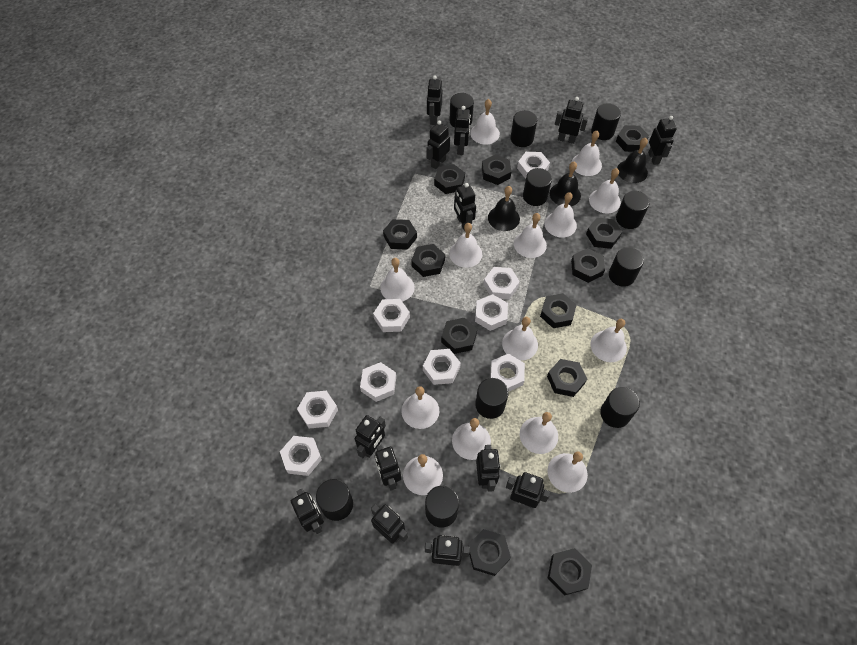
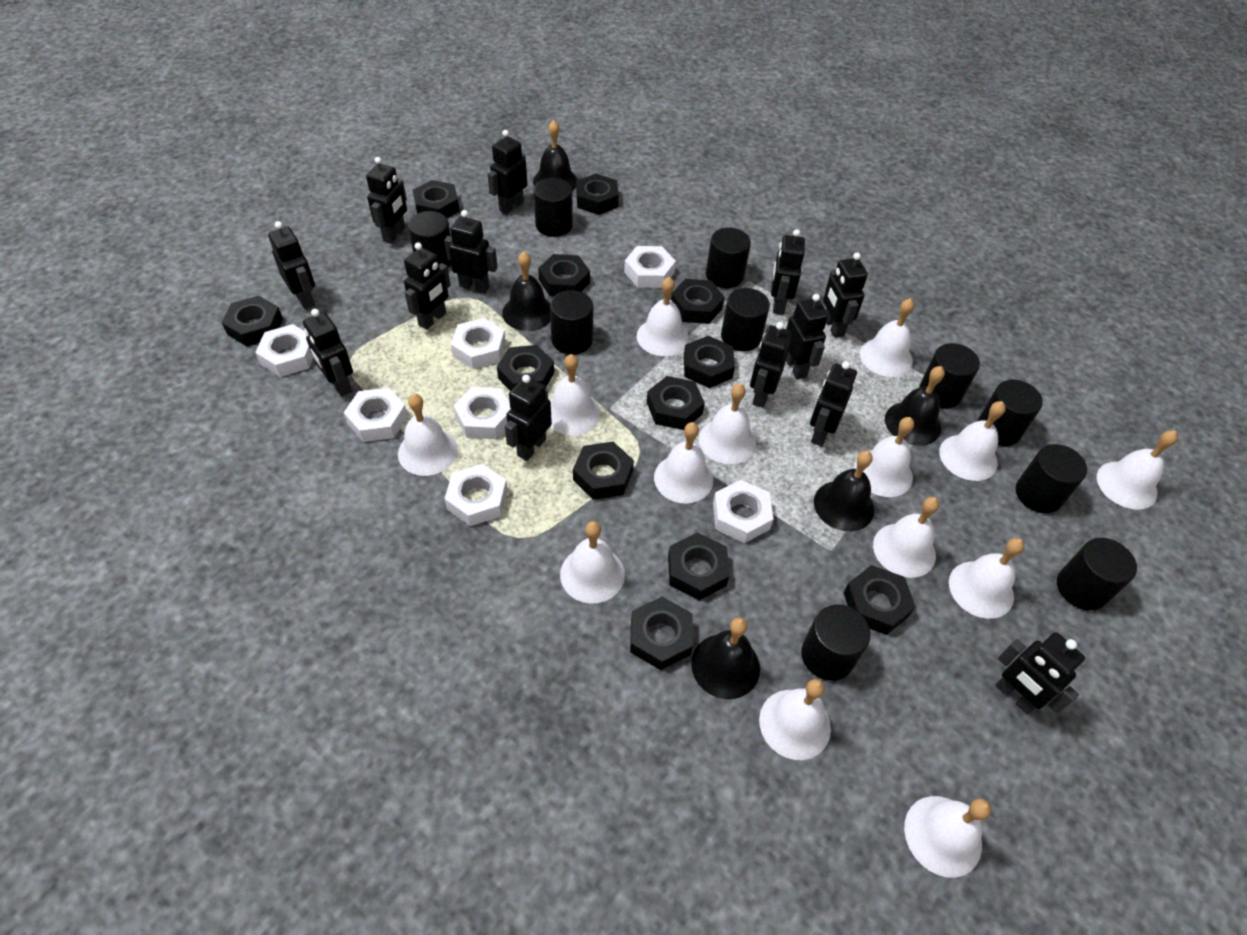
black bell: [488,186,520,231] [550,161,581,206] [617,138,648,183] = 3 -> [502,252,551,331] [533,120,578,191] [691,617,760,699] [814,451,874,531] [885,366,945,446] = 5
white nut: [280,436,322,476] [297,391,338,428] [360,362,396,402] [373,299,410,332] [423,349,461,385] [475,294,508,331] [484,267,520,299] [490,353,525,392] [517,152,550,179] = 9 -> [255,324,313,377] [343,387,408,442] [445,464,508,526] [451,318,506,369] [453,387,511,439] [624,246,676,288] [713,480,773,543] = 7

